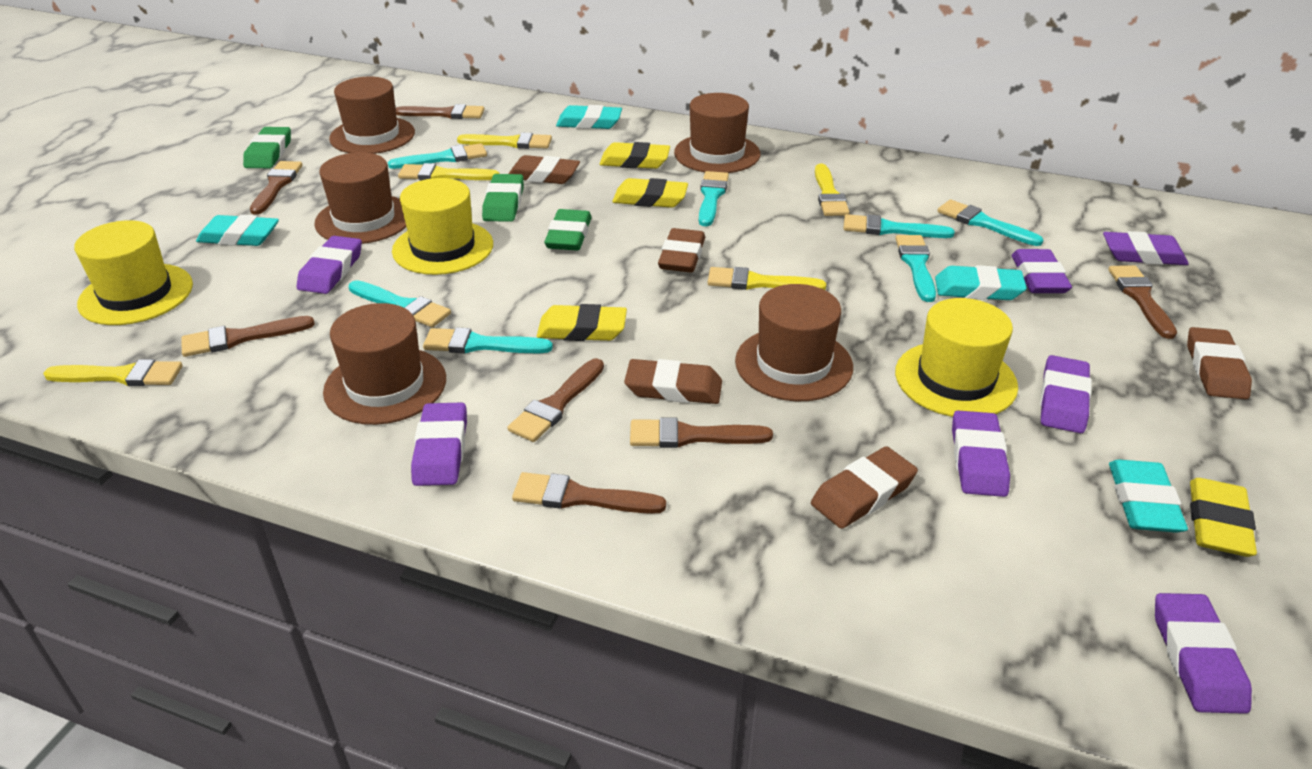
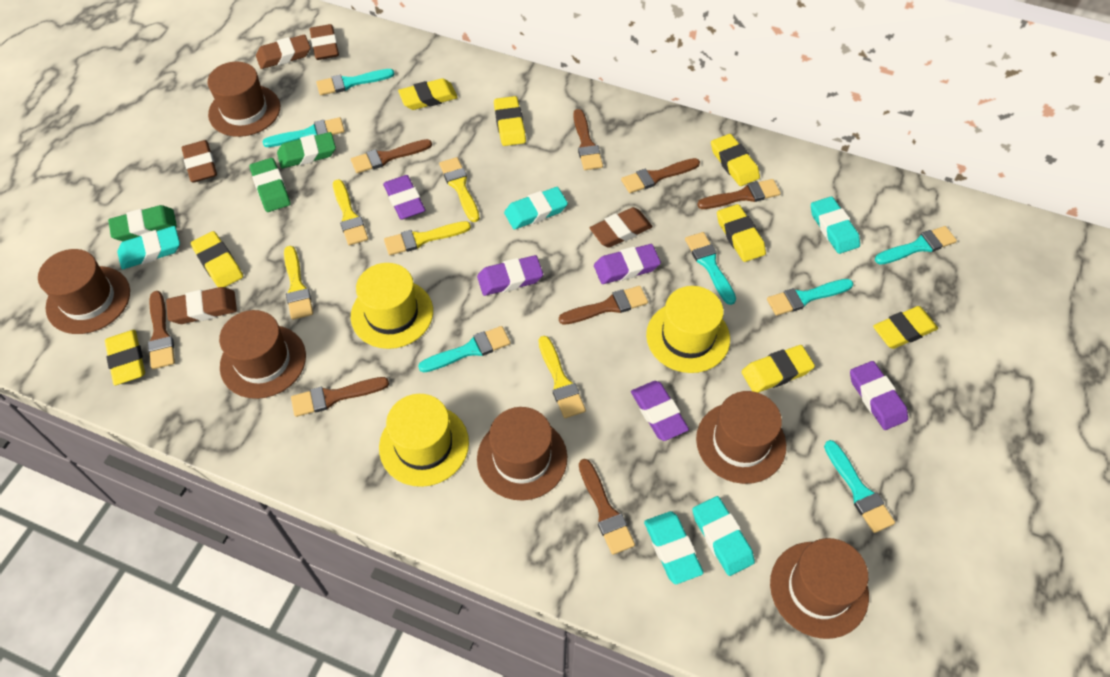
brown brush: [181,316,315,357] [250,161,303,215] [396,104,484,119] [507,358,604,442] [512,472,666,514] [630,418,773,448] [1108,265,1177,339] = 7 -> [148,291,175,369] [291,377,389,417] [351,139,432,173] [559,286,648,325] [573,109,603,170] [579,459,635,555] [621,158,700,193] [697,179,781,209] = 8
brown hat: [314,152,406,244] [323,303,446,425] [329,77,415,154] [674,93,760,173] [735,284,853,401] = 5 -> [38,249,130,334] [207,62,280,137] [219,310,306,399] [477,407,567,500] [696,391,786,484] [770,538,869,639] = 6
purple eraser: [297,236,362,294] [411,402,467,486] [952,410,1010,497] [1012,249,1072,293] [1040,355,1092,433] [1103,231,1189,265] [1155,593,1252,714] = 7 -> [383,175,425,220] [477,255,543,296] [594,244,661,284] [631,381,689,441] [850,361,908,430] = 5
turquoise eraser: [196,215,279,246] [556,105,622,129] [935,265,1027,300] [1109,459,1188,533] = 4 -> [117,226,180,269] [504,187,568,229] [644,511,703,584] [692,496,755,576] [811,197,860,254] = 5
yellow eraser: [537,304,627,341] [600,142,670,169] [612,178,688,208] [1190,478,1257,557] = 4 -> [105,330,145,385] [191,231,243,287] [398,78,458,110] [494,96,526,146] [711,134,760,186] [717,204,766,262] [742,345,815,393] [873,306,938,349] = 8

